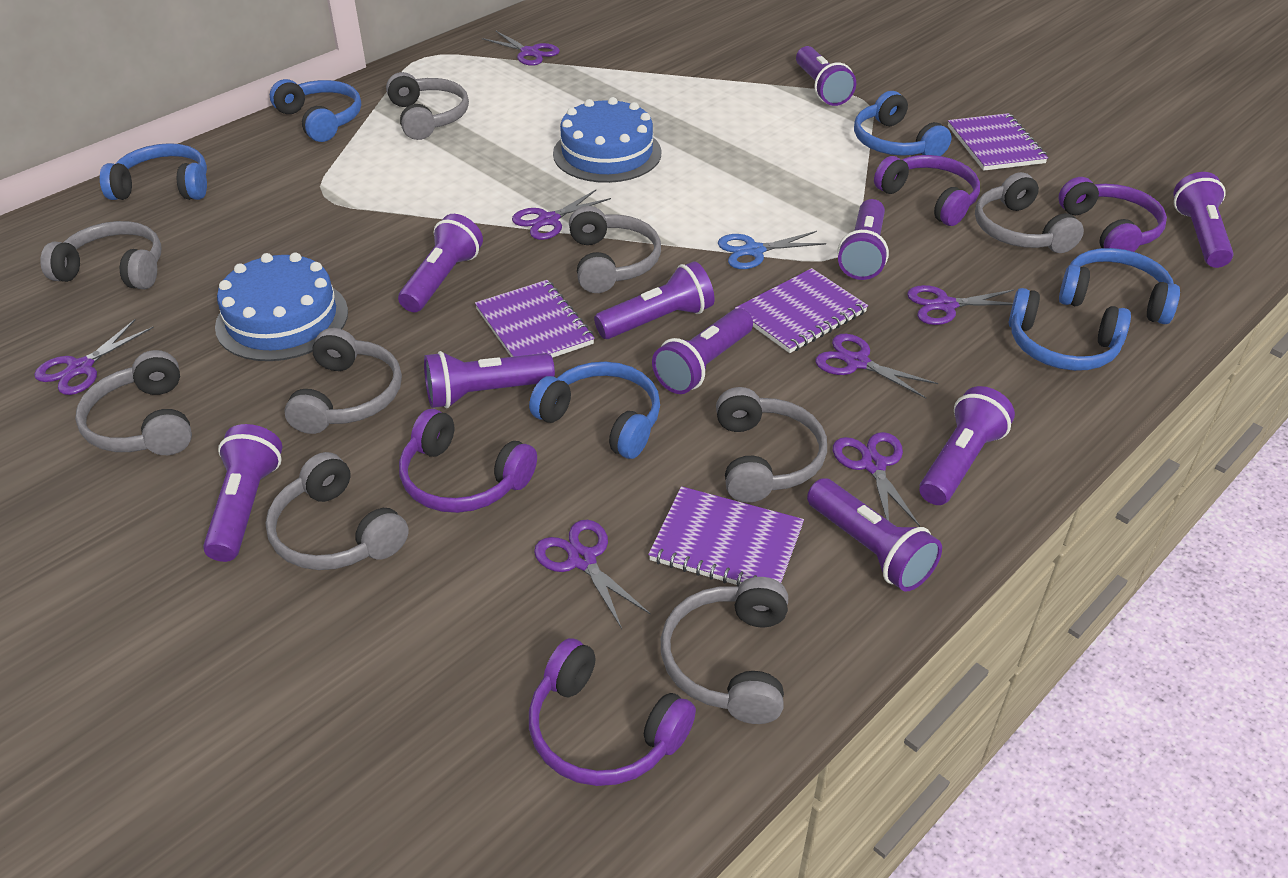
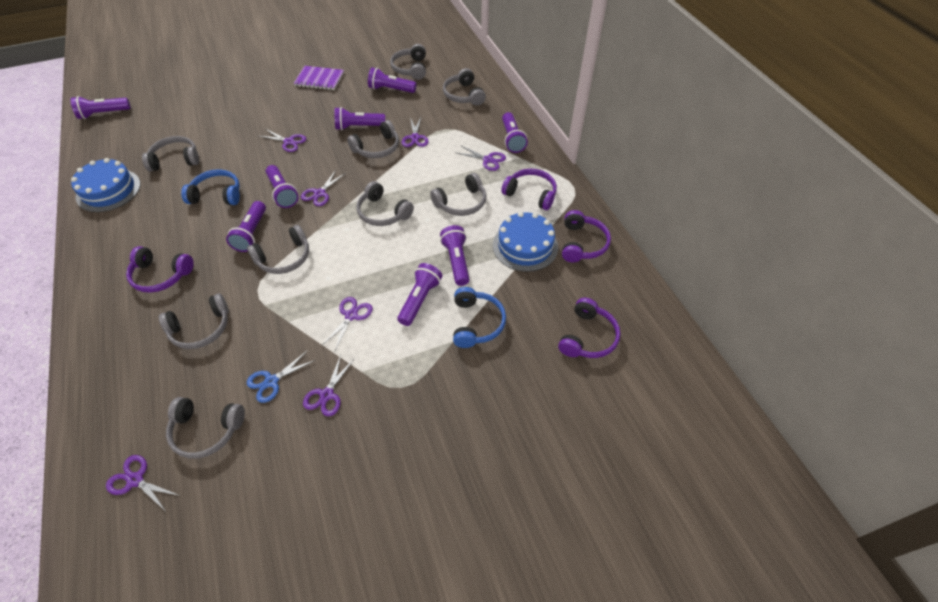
blue headphones: [100,143,207,200] [270,79,361,142] [529,361,660,459] [854,91,952,156] [1009,288,1131,371] [1059,248,1180,324] = 6 -> [181,169,240,205] [453,287,506,348] = 2
purple flashlight: [203,424,282,562] [398,214,483,312] [424,351,555,408] [594,261,714,339] [652,308,753,394] [796,46,856,106] [807,478,942,591] [838,199,889,280] [919,386,1015,505] [1173,172,1233,268] = 10 -> [71,96,131,119] [226,201,266,252] [266,165,299,208] [334,107,385,130] [368,67,417,93] [397,263,442,326] [440,225,470,286] [502,112,528,153] = 8
purple notebook: [475,280,595,358] [648,486,804,587] [735,268,868,353] [948,113,1048,171] = 4 -> [294,66,344,90] = 1

